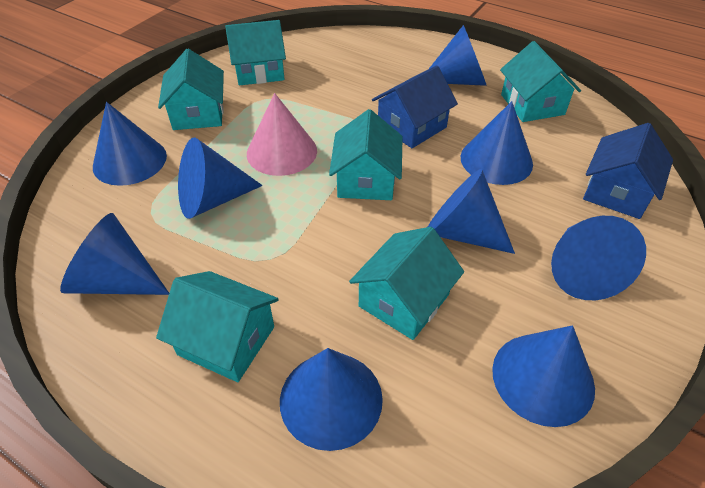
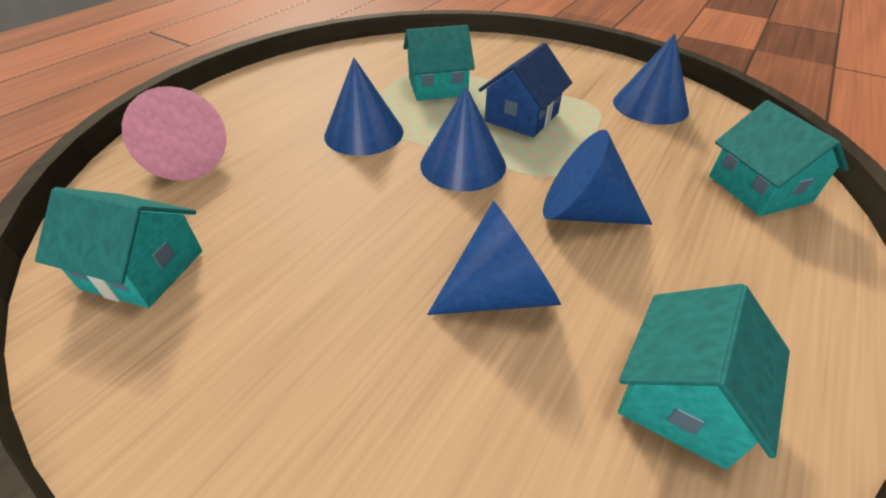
blue cone: [60,213,169,295] [93,102,167,186] [178,137,263,219] [280,348,383,451] [428,169,515,254] [429,25,487,86] [461,101,533,185] [492,325,595,427] [551,216,646,300] = 9 -> [324,58,403,156] [420,86,506,192] [427,201,561,315] [543,130,652,225] [613,34,689,125] = 5
blue house: [372,65,458,148] [583,123,673,219] = 2 -> [479,43,572,137] = 1
turquoise house: [156,271,279,382] [158,49,224,130] [225,20,286,85] [329,109,403,200] [349,227,464,340] [500,41,581,122] = 6 -> [35,187,202,308] [403,25,475,101] [618,284,790,469] [709,100,849,216] = 4

